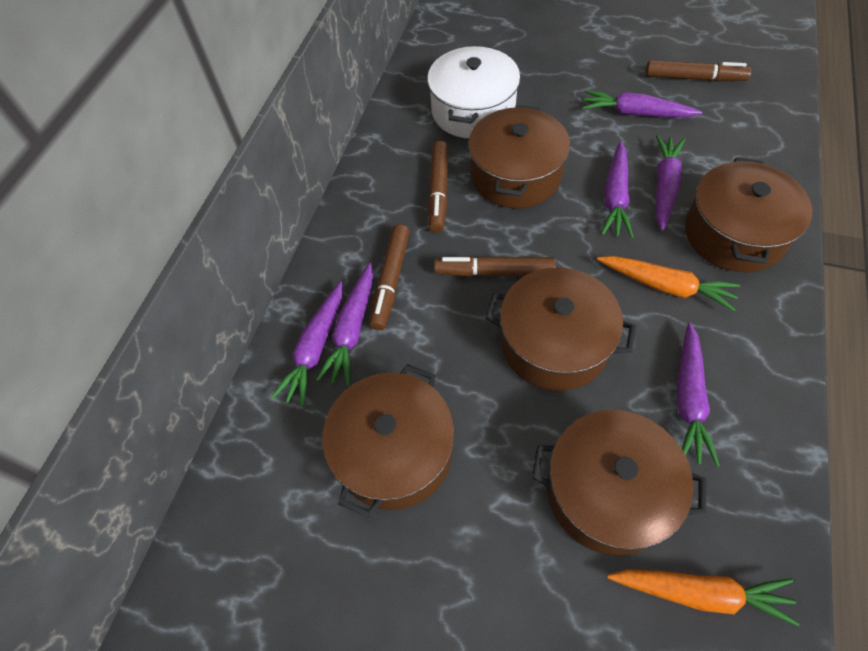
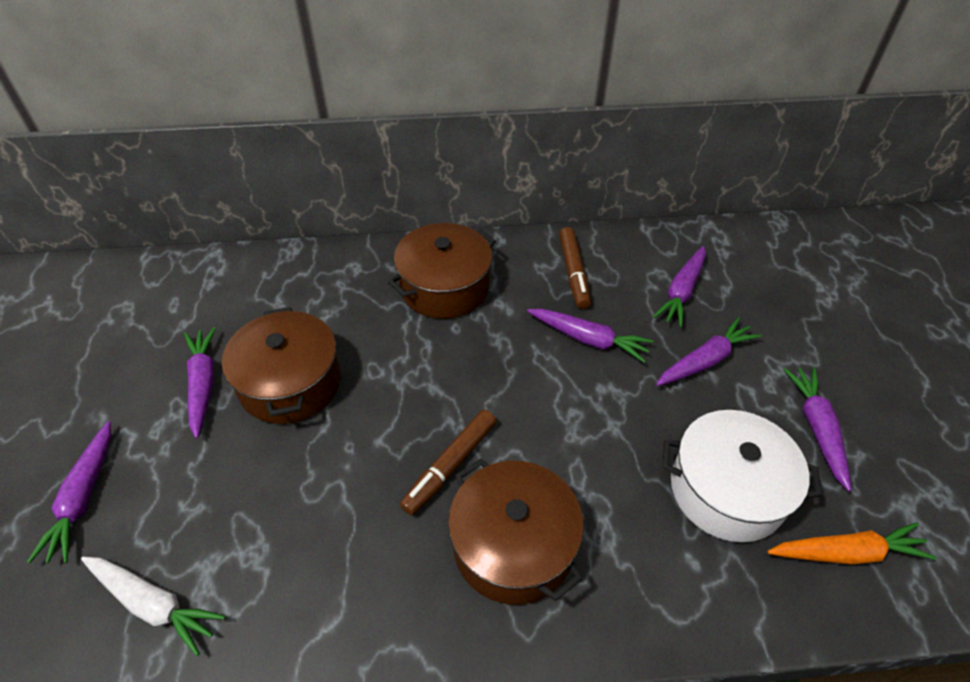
brown marker: [369,224,410,330] [428,141,449,233] [434,256,556,277] [645,60,751,82] = 4 -> [400,410,496,515] [559,227,591,309] = 2
brown pot: [322,364,455,518] [468,105,570,209] [486,267,636,391] [532,410,706,556] [685,158,812,272] = 5 -> [222,307,341,424] [388,223,496,319] [448,459,584,605] = 3
orange carrot: [597,256,740,312] [607,569,800,626] = 2 -> [767,522,937,565] = 1
white carrot: none = 0 -> [81,557,225,656] = 1

